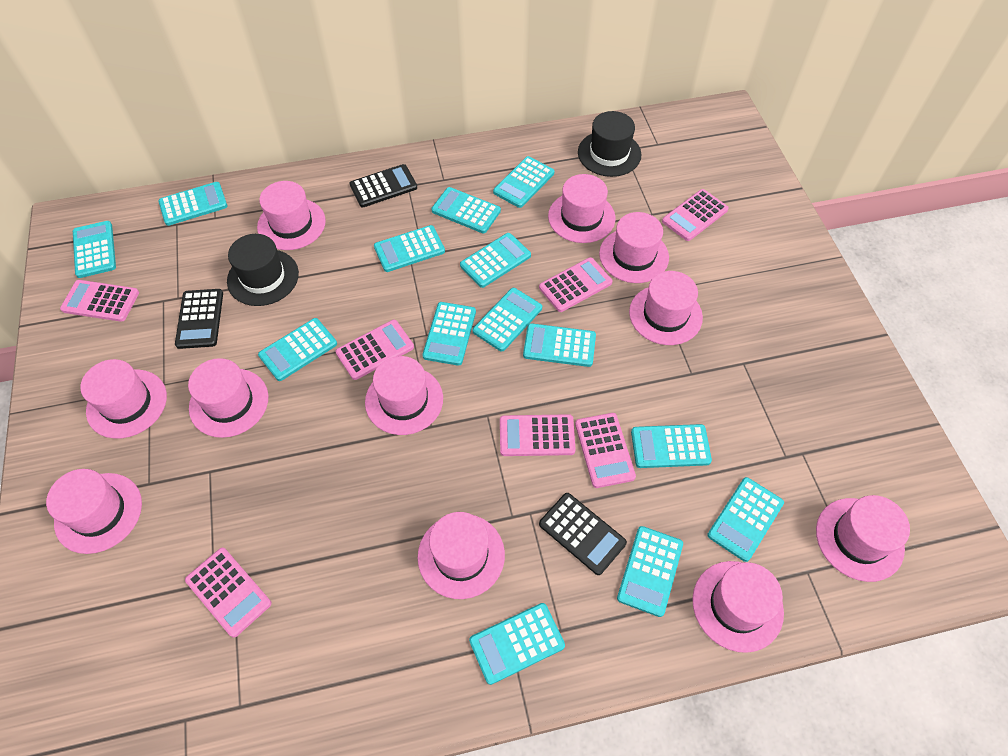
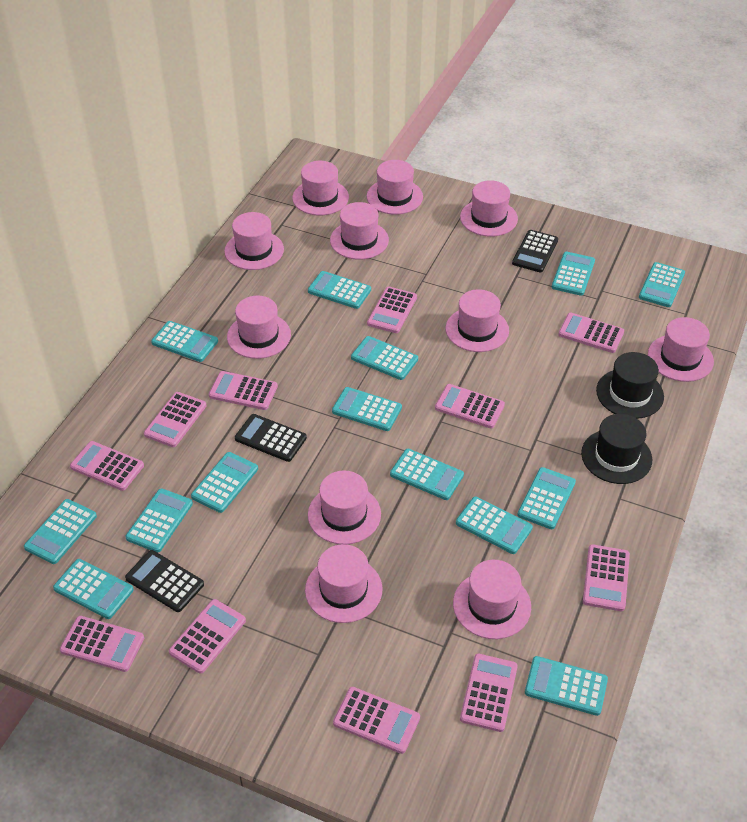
pink calculator: [60,280,139,322] [185,548,271,638] [335,320,414,380] [500,414,576,456] [539,257,612,312] [575,413,636,488] [662,189,729,241] = 7 -> [60,616,144,672] [70,441,144,491] [144,392,206,447] [169,599,246,674] [209,371,278,410] [333,687,420,754] [367,287,417,333] [435,384,505,428] [460,654,518,732] [558,313,624,353] [583,544,630,611] = 11

